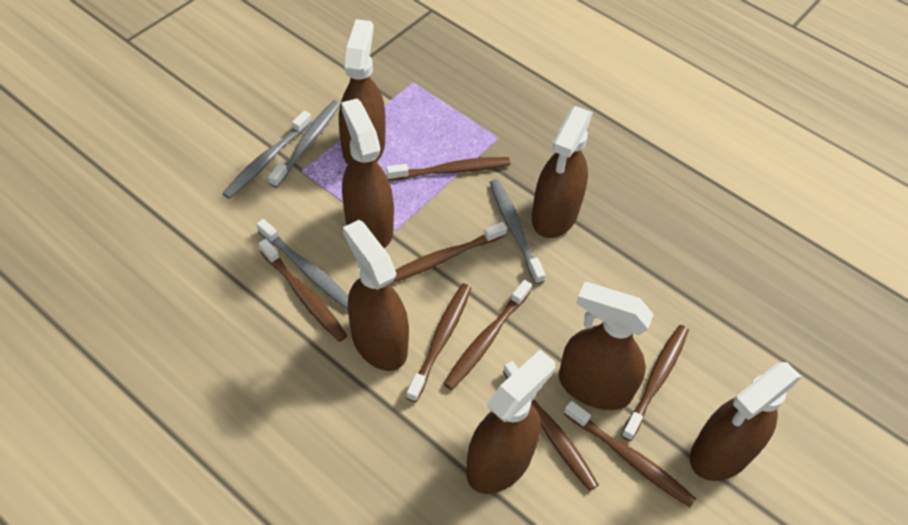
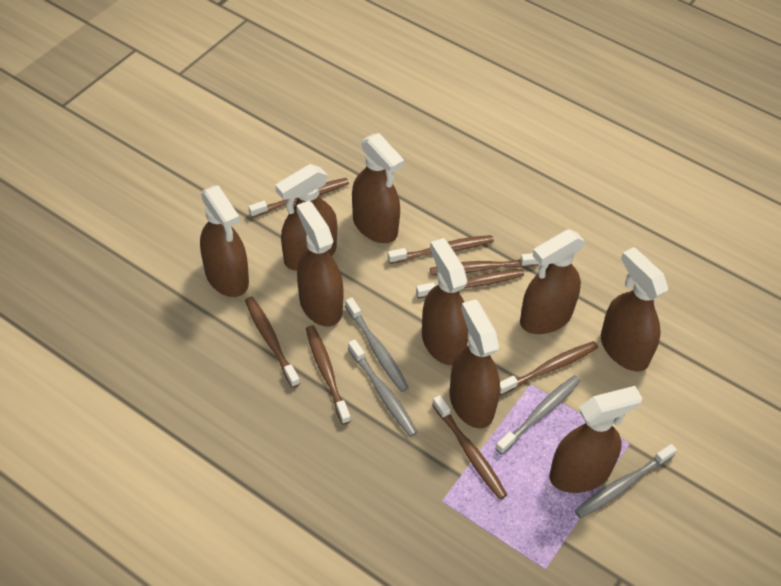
brown spray bottle: [339,19,386,164] [341,99,394,248] [343,220,409,371] [466,350,555,494] [532,106,593,238] [559,282,654,410] [690,362,802,481] = 7 -> [200,185,249,297] [275,164,337,271] [296,201,343,326] [352,133,404,243] [422,238,468,365] [450,299,500,428] [520,229,586,334] [549,386,642,493] [601,247,668,371] = 9

